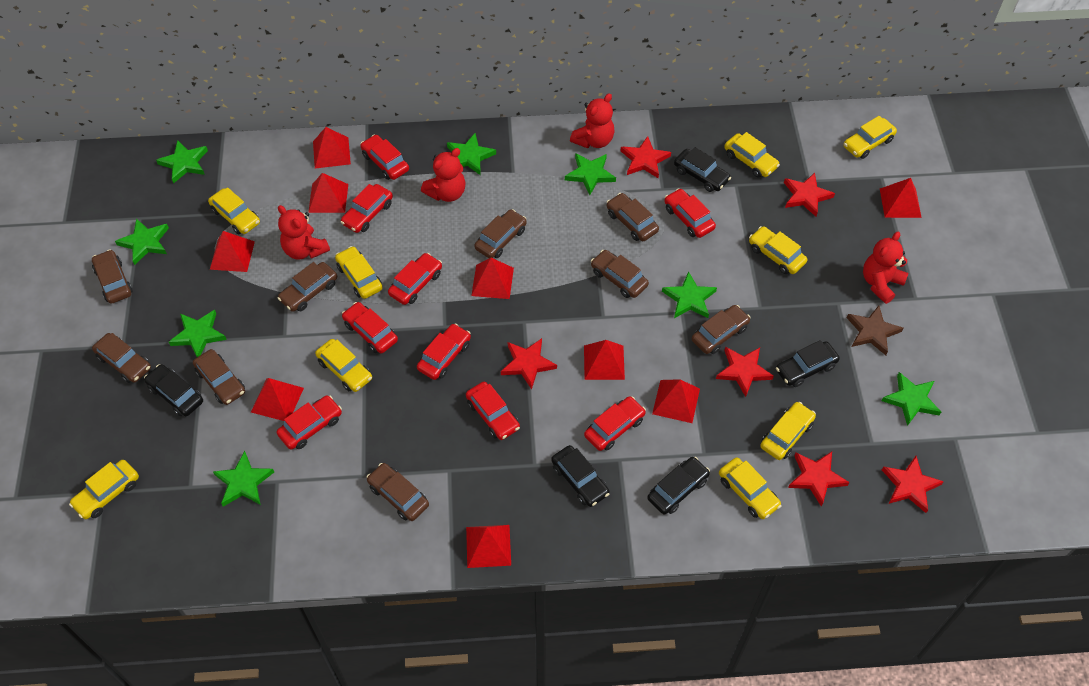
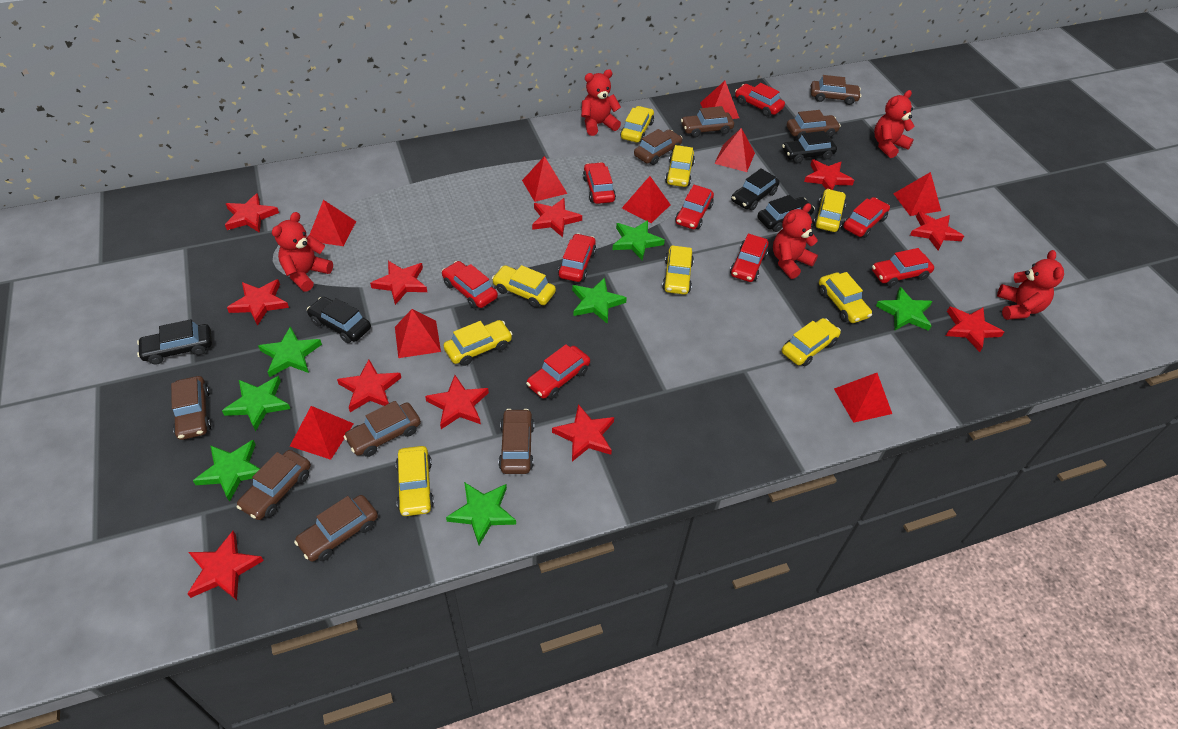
brown star: [847,305,903,355] = 1 -> none = 0
green star: [115,218,169,265] [156,140,208,184] [169,310,227,357] [213,451,274,507] [447,133,496,175] [565,153,616,195] [662,271,717,318] [882,372,941,426] = 8 -> [193,440,260,502] [222,376,290,431] [258,326,322,377] [446,482,516,545] [572,278,627,324] [612,220,665,261] [876,287,933,331] = 7
red star: [501,338,557,390] [621,136,671,178] [716,347,774,397] [784,173,835,217] [788,451,850,507] [882,456,944,513] = 6 -> [187,531,264,600] [225,193,279,233] [227,279,289,326] [337,359,401,412] [370,261,427,305] [425,375,489,429] [532,198,582,237] [552,404,614,462] [804,160,854,190] [910,212,964,251] [946,306,1004,352] = 11
red teddy bear: [278,205,330,260] [421,148,466,202] [570,93,615,148] [863,232,908,304] = 4 -> [272,212,333,292] [581,69,621,136] [773,203,818,279] [874,90,915,158] [997,250,1064,320] = 5

